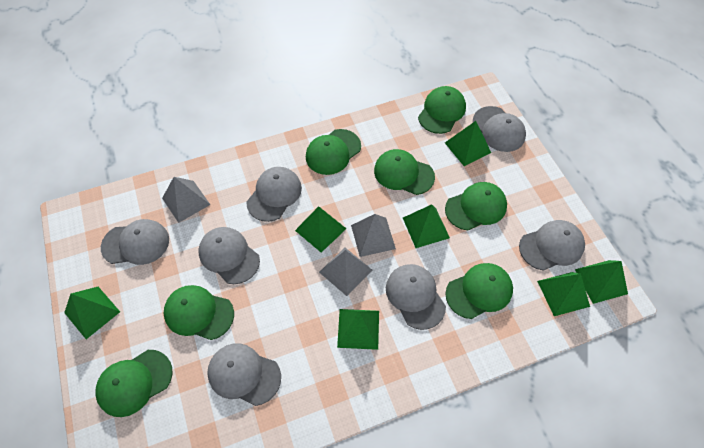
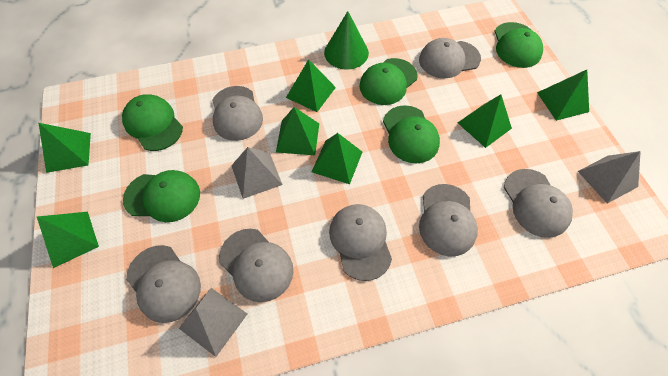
green cap: [95,350,172,417] [164,285,234,340] [306,129,361,175] [374,149,435,195] [418,86,466,134] [445,182,507,230] [446,263,513,319] = 7 -> [122,94,183,151] [123,170,200,222] [360,58,418,105] [383,105,440,163] [494,22,543,68] = 5
green cone: none = 0 -> [324,11,369,70] = 1

